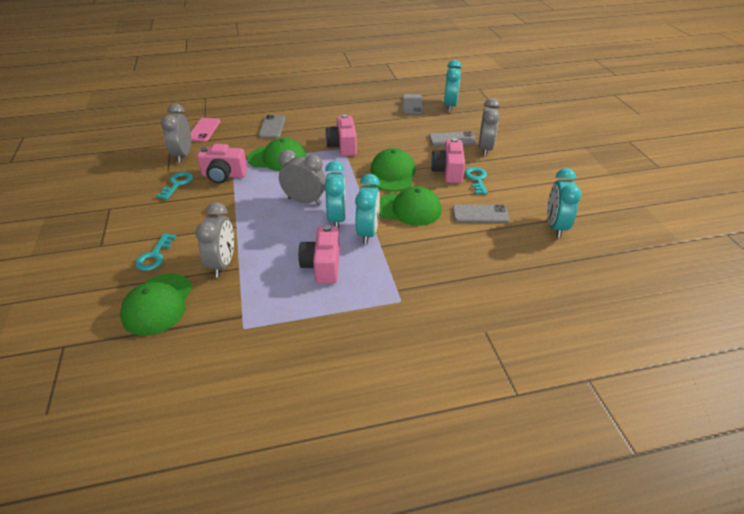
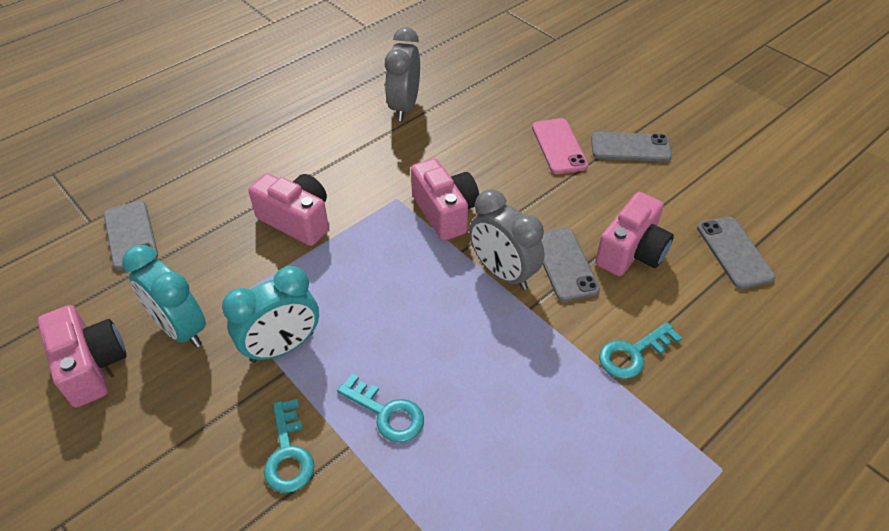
green cap: [120,274,193,336] [247,138,306,171] [371,148,416,192] [379,186,441,226] = 4 -> none = 0
grey clock: [161,104,191,163] [195,202,234,277] [279,150,326,205] [479,98,500,156] = 4 -> [385,27,420,121] [469,189,545,290] = 2
turquoise clock: [324,161,346,229] [355,174,380,244] [444,60,462,112] [547,168,582,238] = 4 -> [122,245,206,347] [222,266,319,363] = 2

